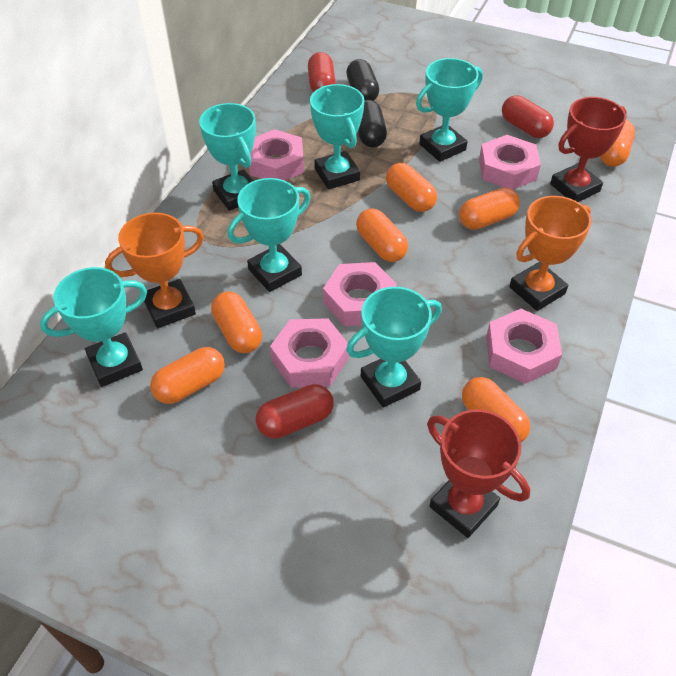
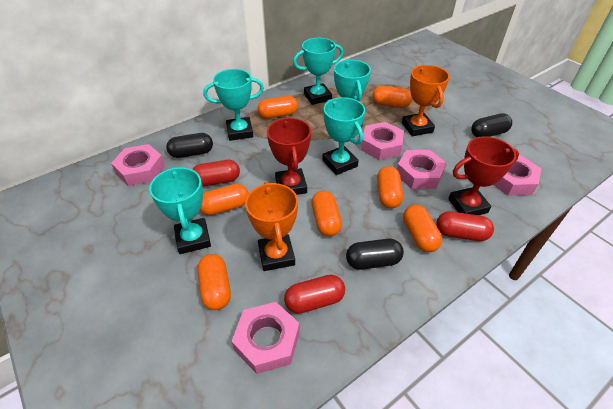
black capsule: [346,59,379,101] [358,100,387,148] = 2 -> [166,133,213,158] [346,239,404,270] [471,113,512,137] = 3
turquoise trophy: [40,267,147,387] [199,103,256,211] [228,178,311,292] [310,84,364,189] [346,287,442,408] [416,58,483,162] = 6 -> [149,167,211,254] [204,69,264,141] [293,38,343,105] [322,97,365,175] [334,60,371,127] = 5

